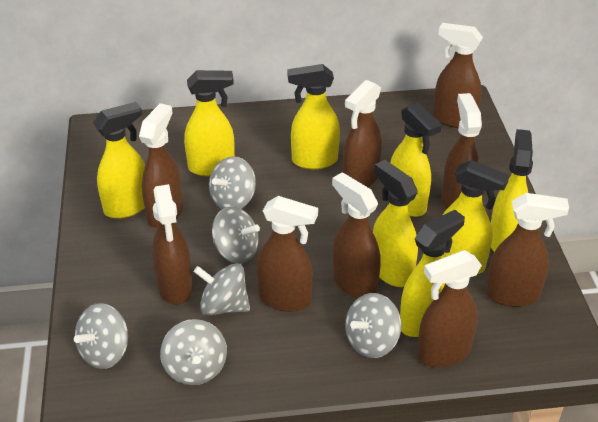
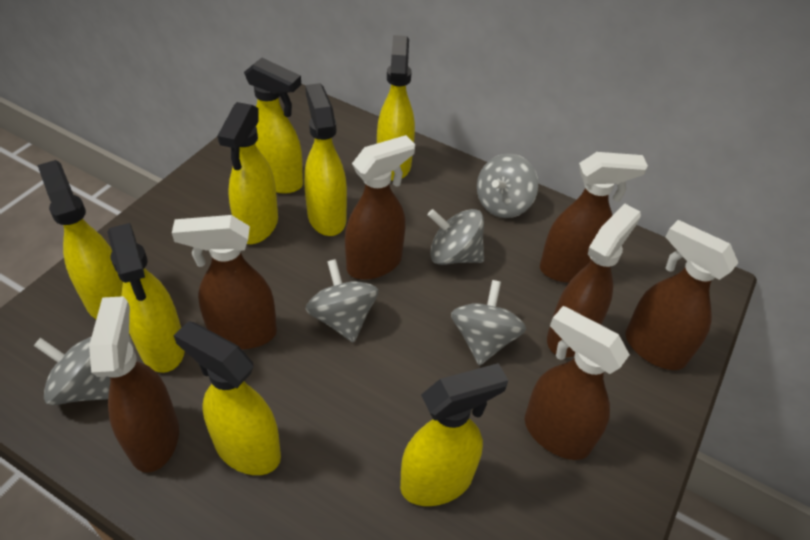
brown spray bottle: [139,103,183,228] [152,184,193,305] [256,196,318,312] [332,172,381,299] [342,80,382,187] [417,250,482,367] [433,23,483,128] [441,93,482,209] [485,193,569,307] = 9 -> [89,296,179,473] [172,215,277,349] [345,135,415,280] [525,306,630,460] [540,152,648,283] [547,204,641,357] [625,220,738,370] = 7
grey spinning top: [74,303,128,369] [160,319,227,385] [193,263,250,316] [209,156,256,209] [212,206,260,264] [345,293,402,358] = 6 -> [33,337,110,405] [305,259,379,343] [428,209,484,265] [451,280,526,366] [477,153,538,218] = 5

